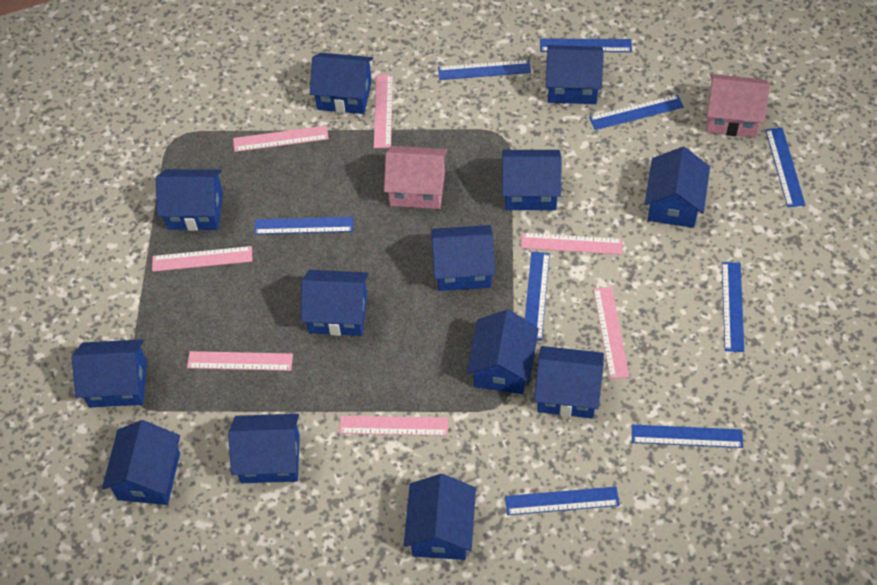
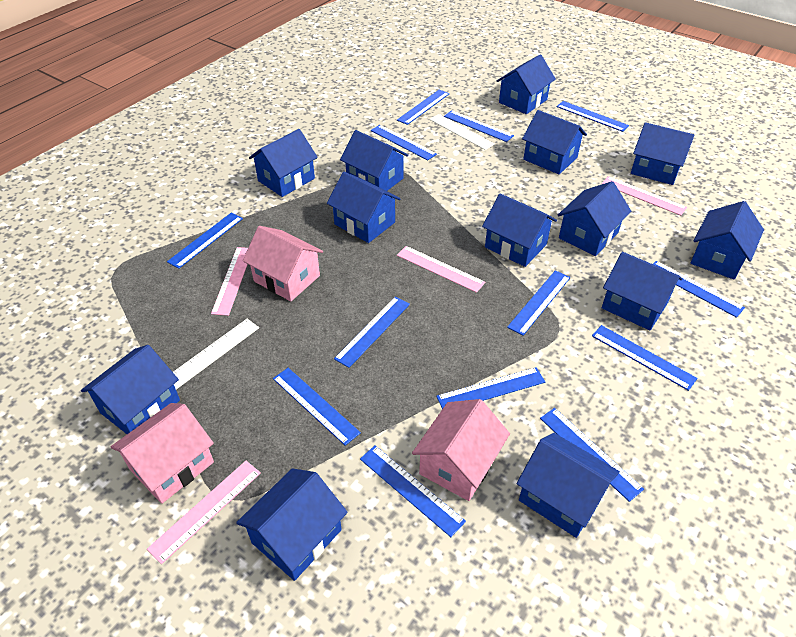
blue ruler: [254,217,353,235] [438,60,531,80] [505,487,619,515] [525,252,550,341] [540,39,632,52] [589,94,684,130] [632,425,743,448] [722,262,744,352] [765,128,805,207] = 9 -> [167,213,243,269] [273,368,361,446] [334,297,410,368] [360,445,466,537] [371,125,437,160] [397,90,450,125] [436,367,545,409] [444,110,514,142] [507,270,570,336] [540,408,644,502] [557,101,629,132] [592,325,697,391] [653,261,745,318] = 13
pink house: [384,146,448,209] [706,74,770,138] = 2 -> [111,403,214,504] [243,226,323,301] [412,399,510,501] = 3
pink ruler: [152,246,252,272] [187,351,293,371] [233,125,329,152] [339,416,448,436] [374,74,393,148] [521,233,623,255] [593,287,630,379] = 7 -> [147,461,261,564] [211,247,248,316] [397,246,485,293] [601,176,687,216] = 4
white ruler: none = 0 -> [173,319,259,389] [430,114,495,150] = 2

